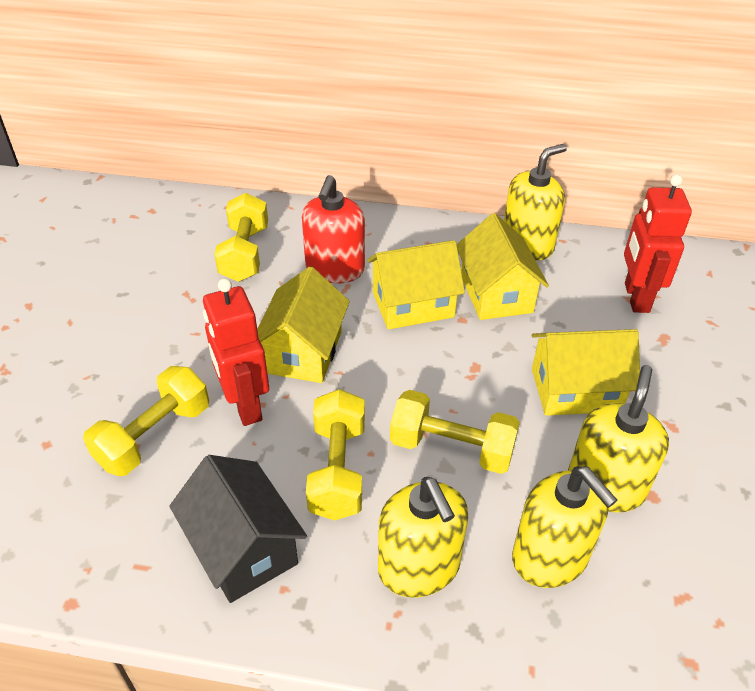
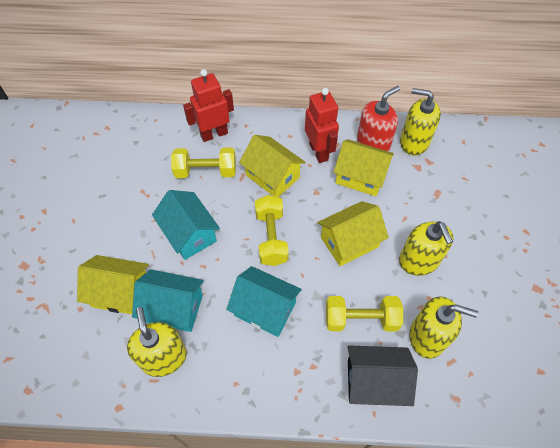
turquoise house: none = 0 -> [132,269,204,332] [152,190,220,260] [226,266,302,337] = 3
yellow dumbbell: [83,366,209,476] [214,193,268,282] [306,389,365,520] [390,390,520,474] = 4 -> [171,147,236,178] [255,195,289,266] [326,296,403,331] = 3

